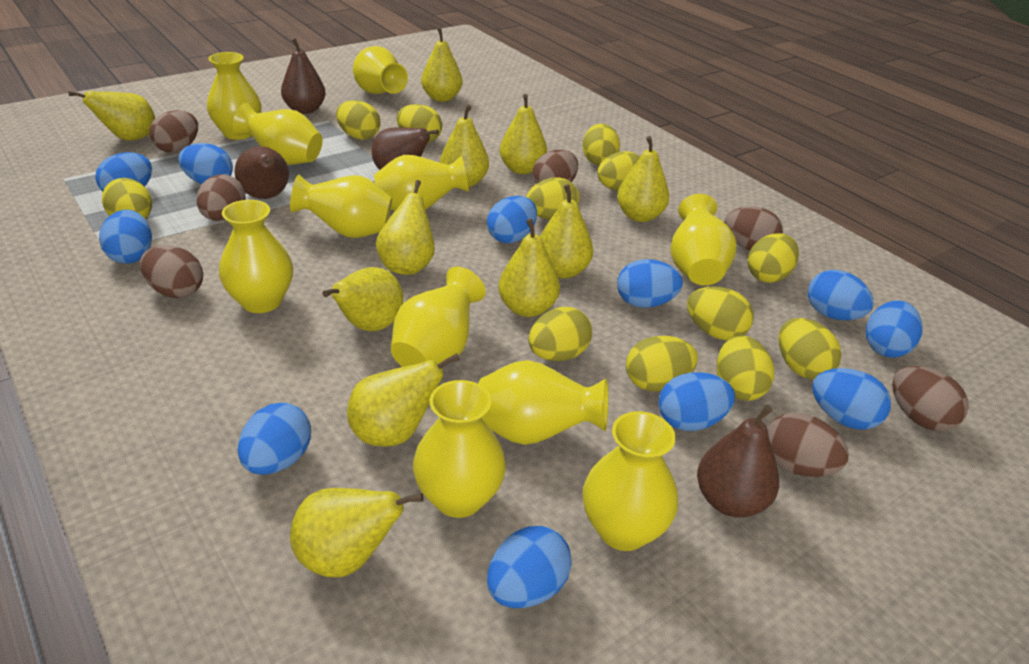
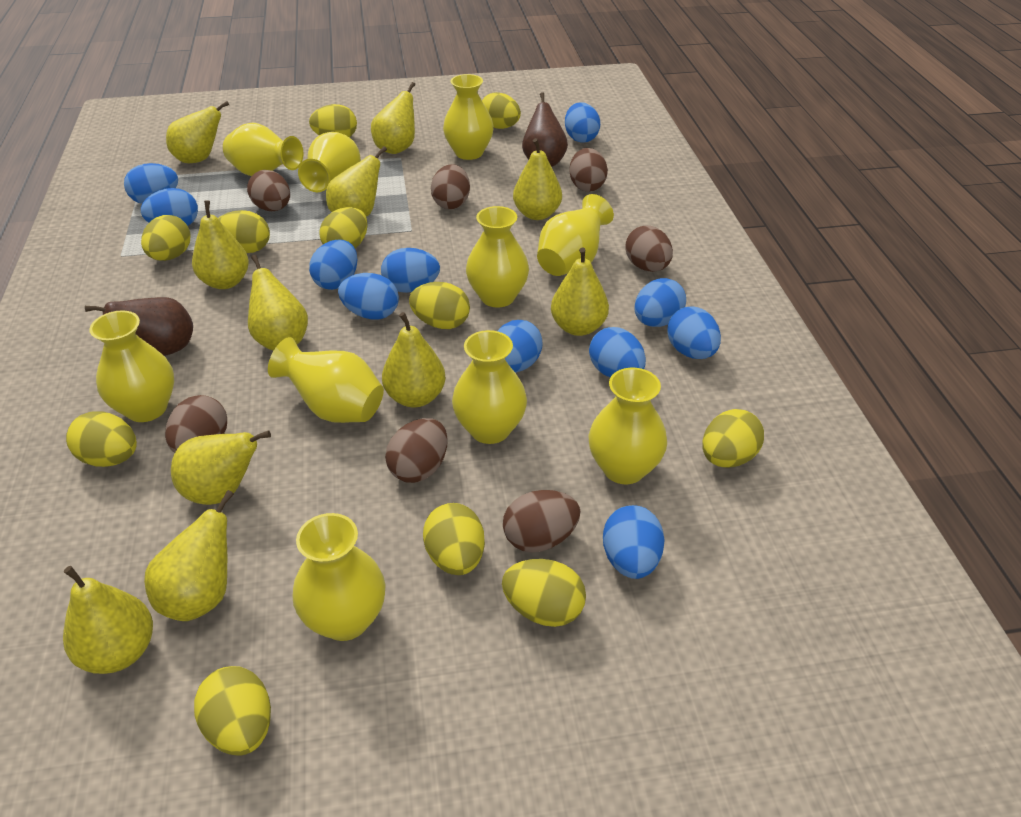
brown pear: [234,146,289,199] [281,38,326,114] [372,128,439,170] [697,405,779,517] = 4 -> [85,297,193,356] [522,92,568,167] = 2
yellow egg: [102,178,152,219] [336,100,380,140] [396,104,442,143] [526,177,579,220] [528,307,592,361] [582,124,620,165] [597,151,640,191] [626,336,698,391] [687,286,754,340] [717,335,774,401] [748,233,799,283] [779,318,842,379] = 12 -> [66,411,137,467] [141,215,191,261] [194,666,271,756] [218,210,270,253] [309,104,357,137] [319,207,368,248] [409,282,470,329] [423,503,485,575] [482,92,521,129] [502,559,586,627] [702,409,764,468] = 11
yellow vase: [207,52,261,140] [219,200,293,313] [233,103,323,165] [290,174,392,238] [353,46,408,94] [374,155,469,211] [391,267,486,367] [413,380,506,518] [478,360,608,445] [583,411,678,551] [670,194,736,286] = 11 -> [89,310,174,422] [223,123,303,176] [268,337,384,423] [292,513,386,641] [298,132,361,192] [443,74,494,160] [452,330,527,444] [466,206,529,307] [537,194,614,276] [589,368,667,484] = 10

